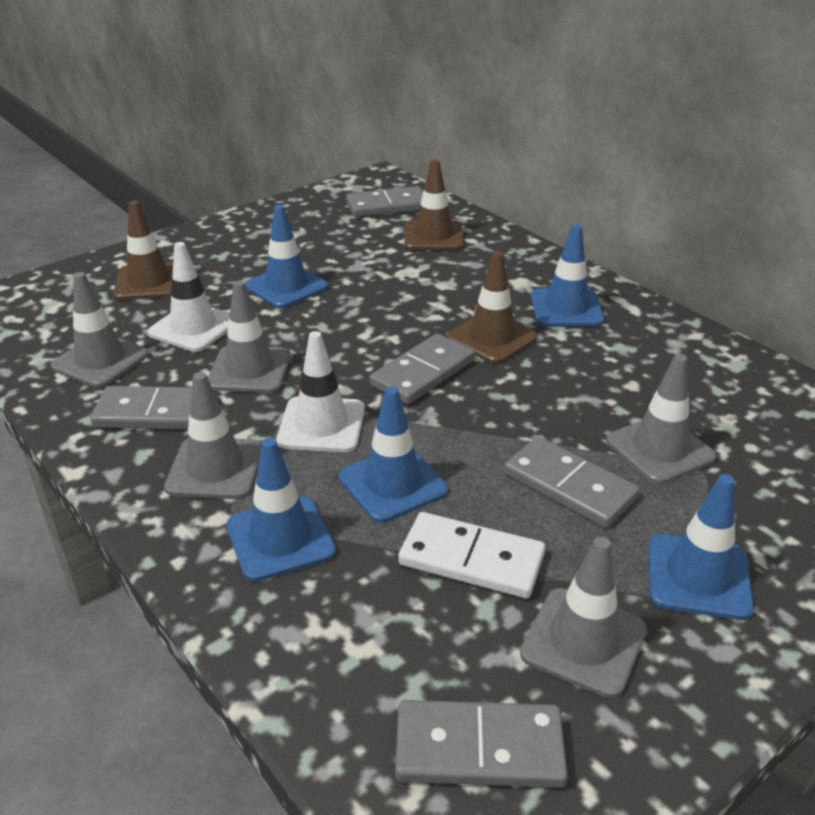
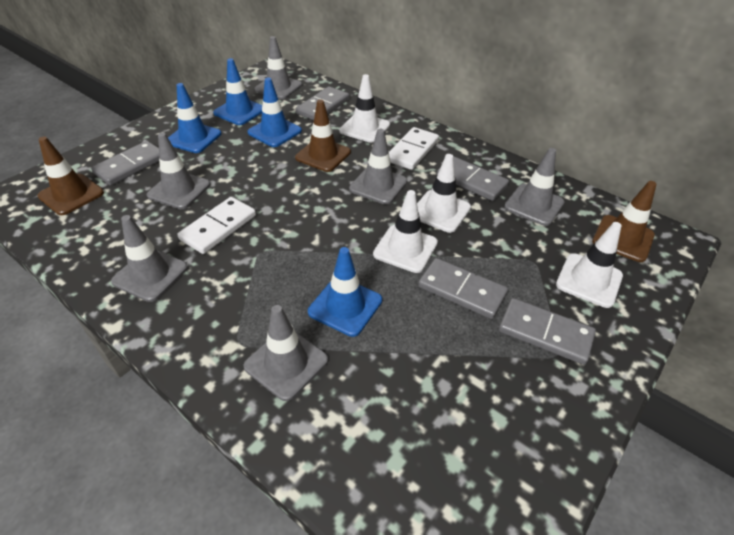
blue traffic cone: [226,438,336,582] [245,205,328,308] [339,386,448,523] [531,224,604,326] [649,474,754,620] = 5 -> [168,83,222,153] [213,58,262,125] [248,77,302,147] [308,247,382,337] = 4
grey traffic cone: [51,272,148,388] [164,372,262,499] [208,280,291,393] [520,537,647,698] [606,354,716,484] = 5 -> [111,215,188,302] [147,132,210,209] [243,305,328,401] [255,36,302,99] [349,129,407,204] [504,148,565,226] = 6
white domino: [398,512,545,599] = 1 -> [177,197,256,254] [389,127,439,170] = 2
white traffic cone: [148,242,230,352] [276,331,365,452] = 2 -> [339,74,390,143] [373,190,438,273] [417,154,471,233] [556,222,623,308] = 4

